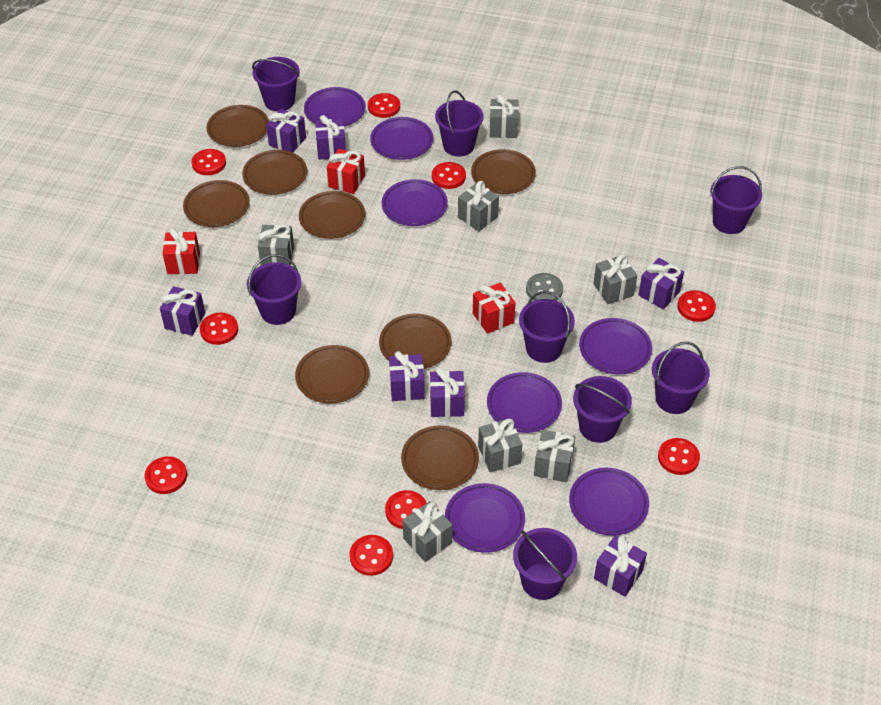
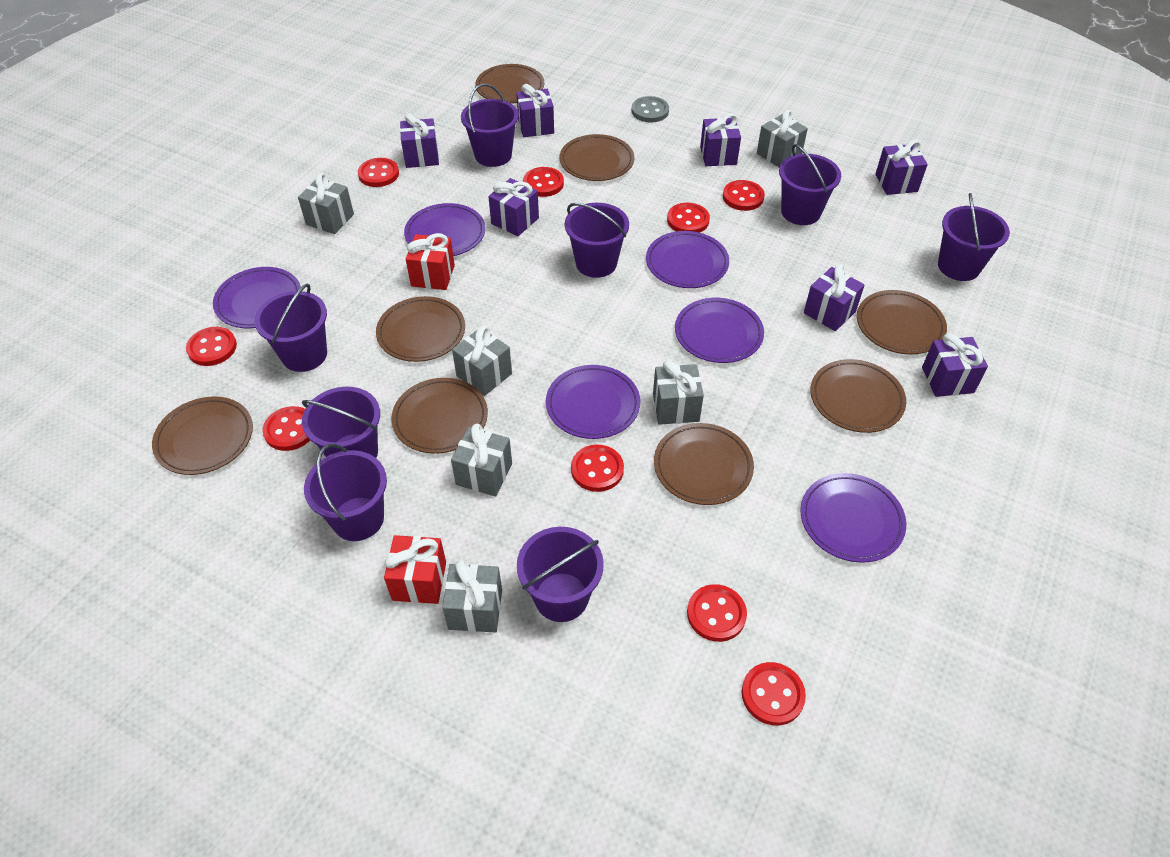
grey gift: [258,224,294,266] [403,501,452,562] [458,181,499,231] [478,418,522,472] [489,94,519,138] [534,430,575,482] [593,254,637,304] = 7 -> [298,173,354,234] [442,560,502,632] [451,423,512,497] [452,325,512,396] [653,360,704,425] [757,110,808,168] = 6
purple plate: [304,87,366,127] [370,117,433,160] [382,179,448,226] [445,483,525,553] [487,372,562,433] [569,468,649,536] [579,318,652,375] = 7 -> [213,267,301,328] [404,203,485,256] [546,365,640,439] [646,231,729,288] [675,298,764,363] [800,473,906,563] = 6
red gift: [163,228,200,274] [327,149,365,194] [473,283,515,334] = 3 -> [384,535,446,604] [406,233,455,290] = 2

